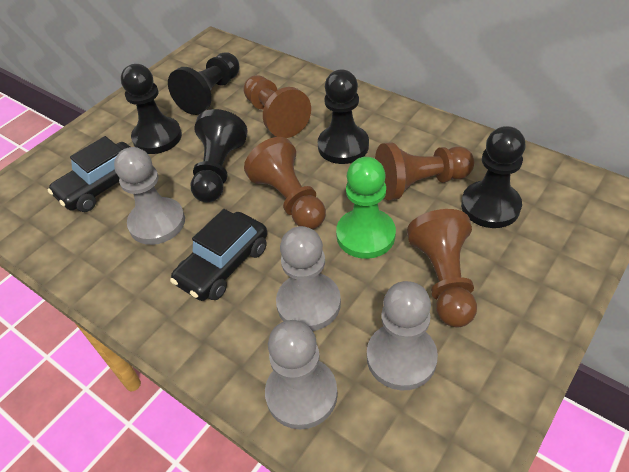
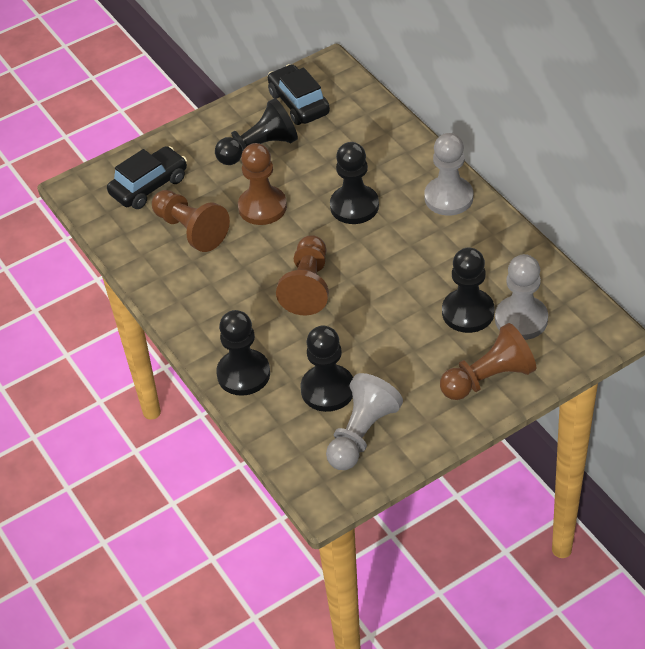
green pawn: [336,157,396,259] = 1 -> none = 0
grey pawn: [114,147,185,245] [265,320,338,429] [276,226,341,331] [367,281,438,390] = 4 -> [326,373,403,470] [424,133,473,216] [495,254,548,340] = 3

